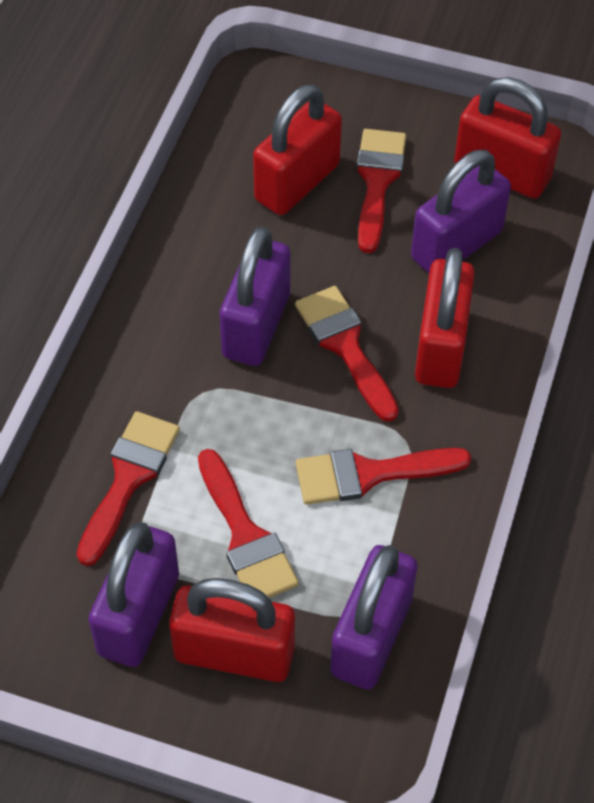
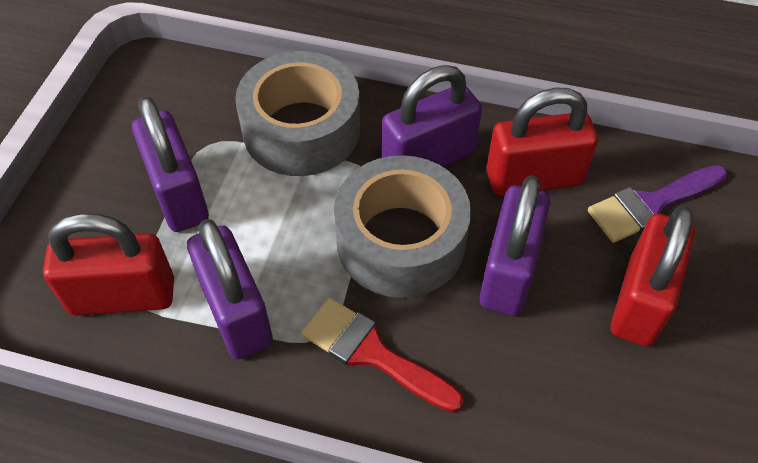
grey tape: none = 0 -> [235,51,360,176] [334,155,471,298] = 2
purple brush: none = 0 -> [588,165,727,243] = 1
red brush: [76,411,180,566] [198,449,299,598] [295,286,399,422] [296,448,471,505] [356,129,406,253] = 5 -> [301,298,464,412] = 1
red padlock: [169,578,295,682] [253,84,342,215] [415,248,475,388] [454,77,561,199] = 4 -> [43,213,174,316] [486,87,598,196] [611,206,695,347] = 3

